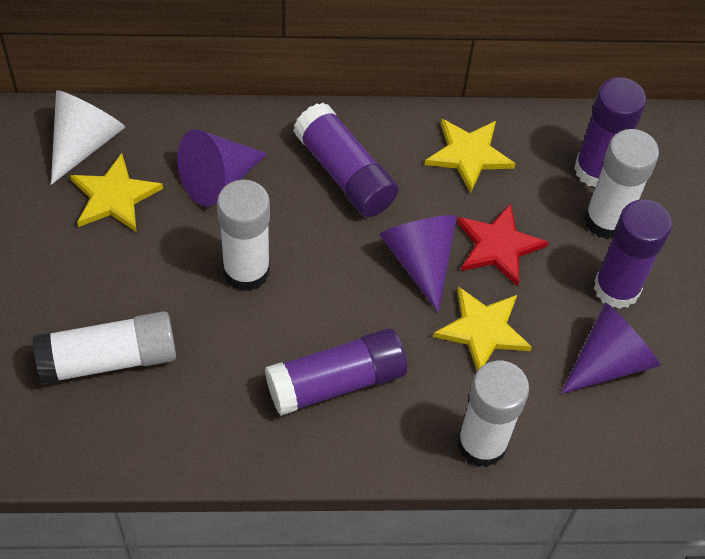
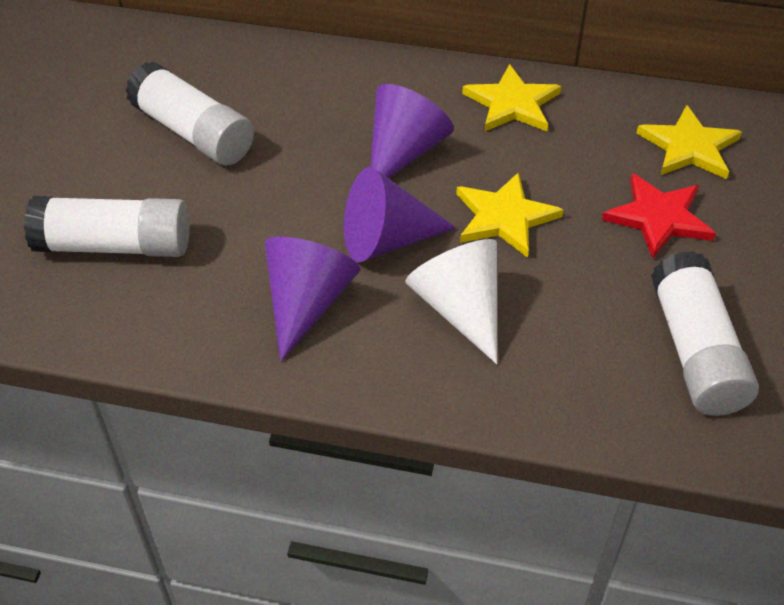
purple glue stick: [265,328,407,416] [293,103,399,217] [574,77,646,187] [594,199,672,309] = 4 -> none = 0
white glue stick: [33,311,176,385] [217,180,270,291] [457,360,529,467] [584,129,659,239] = 4 -> [24,196,190,257] [125,61,254,165] [651,251,759,416] = 3

